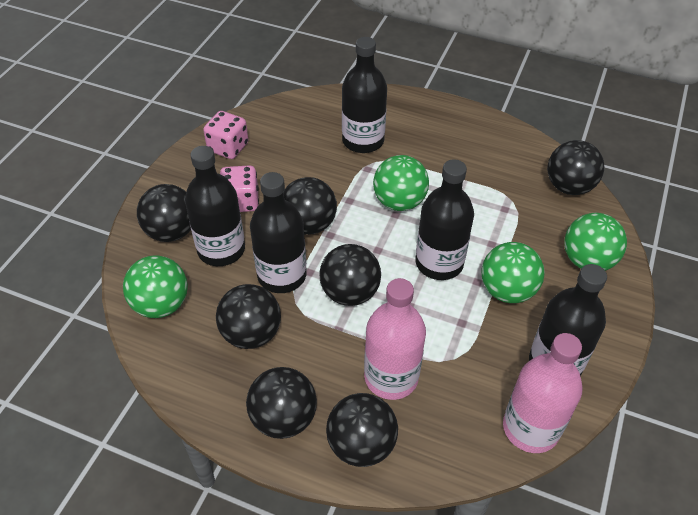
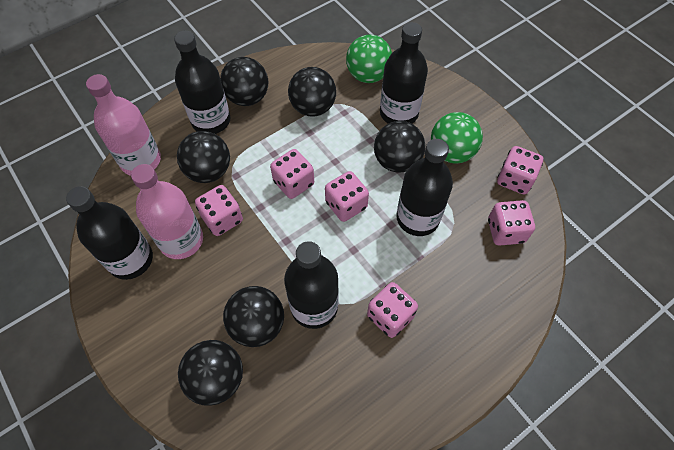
black ball: [137,184,191,242] [216,284,281,349] [246,367,317,439] [284,177,337,235] [320,244,381,306] [326,393,398,467] [547,140,604,195] = 7 -> [177,131,230,183] [178,340,243,406] [220,57,268,106] [223,286,284,347] [288,67,336,117] [374,121,426,173] = 6
green ball: [123,255,188,318] [373,155,429,211] [481,242,544,303] [564,213,627,271] = 4 -> [346,35,392,83] [431,112,483,164] = 2
pink dice: [203,111,248,159] [220,165,259,212] = 2 -> [195,185,243,236] [270,149,314,199] [325,171,369,222] [367,282,418,338] [488,200,535,246] [497,146,543,195] = 6

